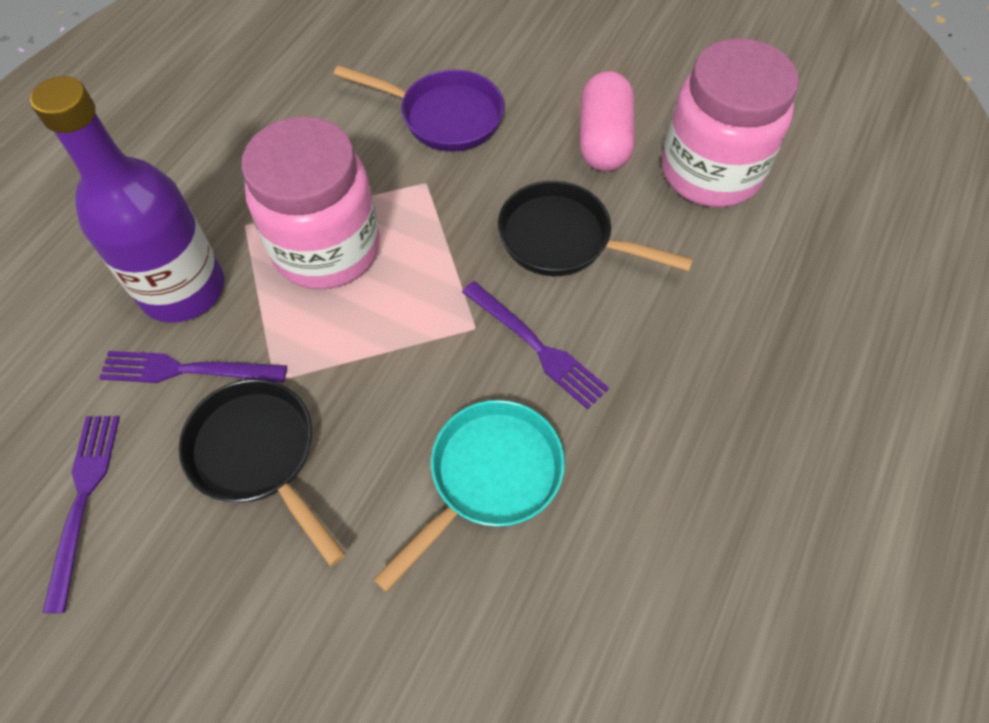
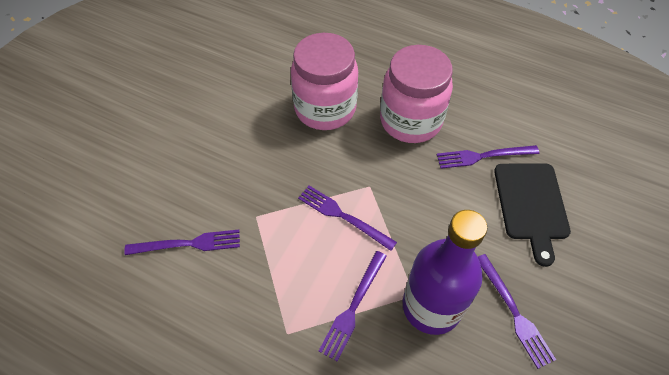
black cutting board: none = 0 -> [494,163,571,267] = 1
black pan: [178,379,346,567] [498,181,693,276] = 2 -> none = 0
pink capsule: [580,71,635,171] = 1 -> none = 0
purple fork: [42,416,120,613] [99,351,287,383] [462,281,609,409] = 3 -> [124,230,240,255] [298,186,397,251] [318,251,387,361] [437,145,539,169] [478,254,556,369] = 5
purple pan: [334,65,504,152] = 1 -> none = 0
turquoise pan: [373,400,565,593] = 1 -> none = 0

